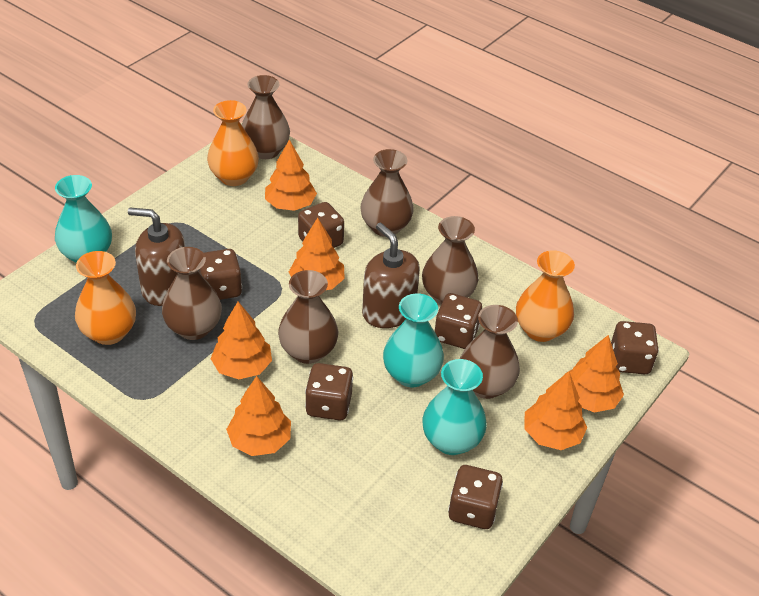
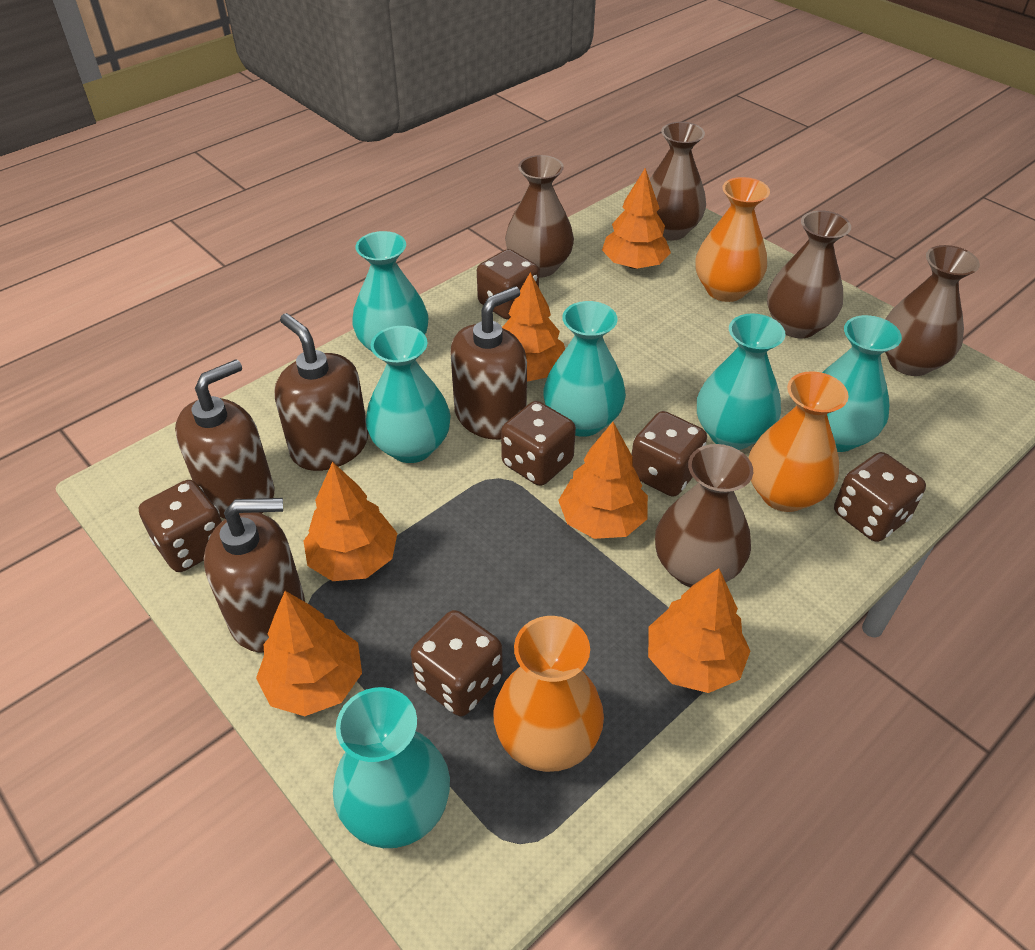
brown soap dispenser: [128,208,185,306] [362,223,420,328] = 2 -> [175,359,275,519] [204,498,305,653] [274,313,368,471] [450,286,527,440] = 4
brown vase: [162,247,222,340] [242,75,290,159] [278,270,338,364] [360,149,414,237] [422,216,478,305] [460,305,520,399] = 6 -> [505,155,574,278] [649,122,706,241] [655,444,753,587] [767,210,851,338] [885,245,980,376] = 5
turquoise vase: [55,175,112,263] [383,293,444,387] [423,359,487,455] = 3 -> [333,687,450,848] [352,231,428,351] [366,326,451,463] [543,301,626,437] [697,313,785,450] [822,315,902,452] = 6

